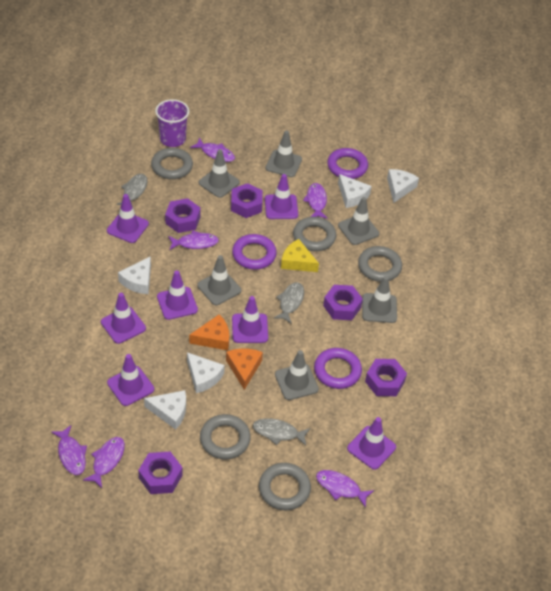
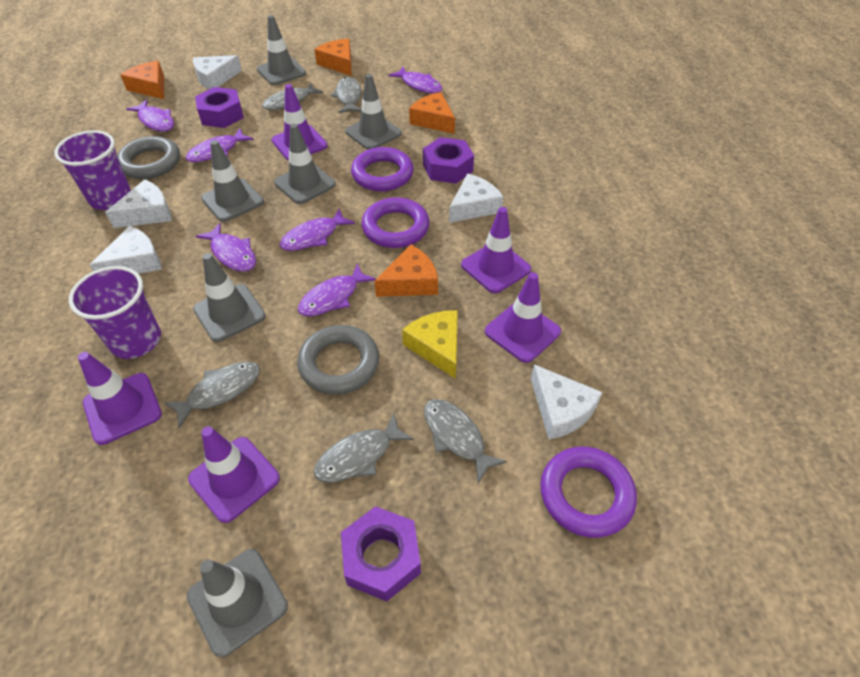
grey fish: [117,174,148,207] [253,418,310,446] [274,282,304,324] = 3 -> [164,362,260,428] [262,82,323,110] [314,414,414,483] [330,77,361,113] [424,399,507,483] = 5
grey ring: [151,148,193,179] [200,414,251,459] [259,463,311,510] [293,217,336,251] [358,246,402,282] = 5 -> [117,136,180,179] [297,325,379,395] = 2
orange cheese: [189,314,229,350] [226,348,263,390] = 2 -> [120,61,164,99] [314,39,352,76] [374,245,438,297] [409,92,455,134] = 4
purple cup: [155,99,189,147] = 1 -> [54,130,131,210] [69,266,161,359] = 2
purple nut: [138,452,183,494] [165,198,201,233] [231,183,263,218] [323,285,363,320] [365,359,407,396] = 5 -> [195,87,244,128] [341,506,421,601] [423,137,474,184] = 3
purple traffic cone: [101,293,146,344] [107,194,149,243] [107,354,154,406] [157,271,198,320] [232,296,268,343] [265,174,298,219] [347,417,396,470] = 7 -> [78,352,162,445] [188,426,280,523] [271,84,327,161] [461,207,531,293] [485,272,561,363] = 5

